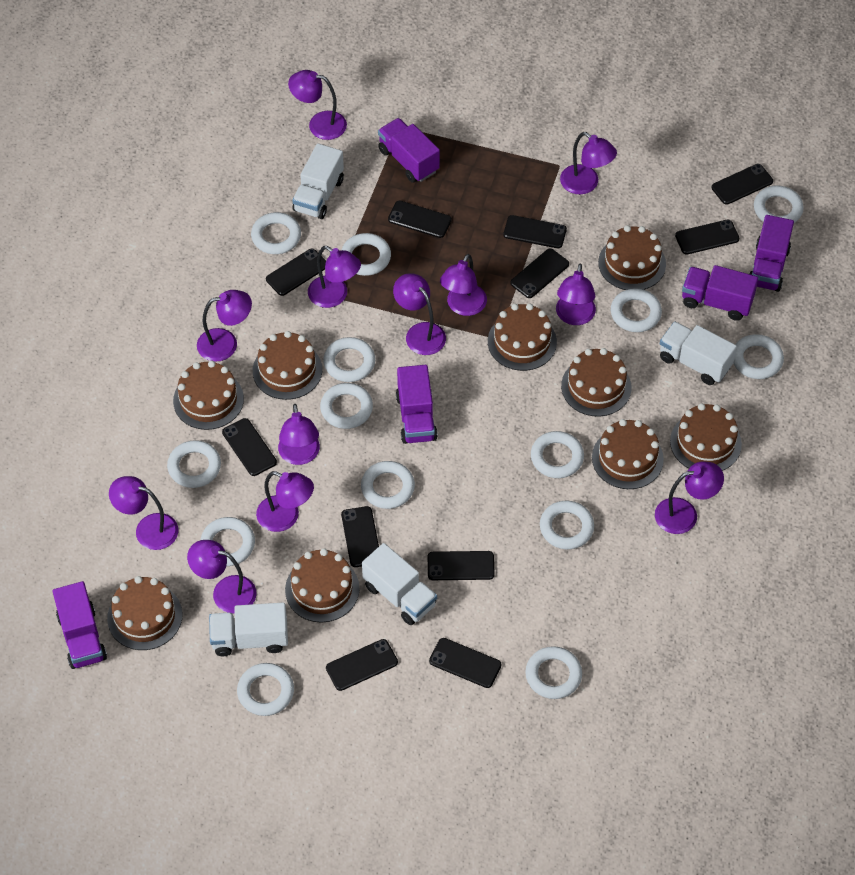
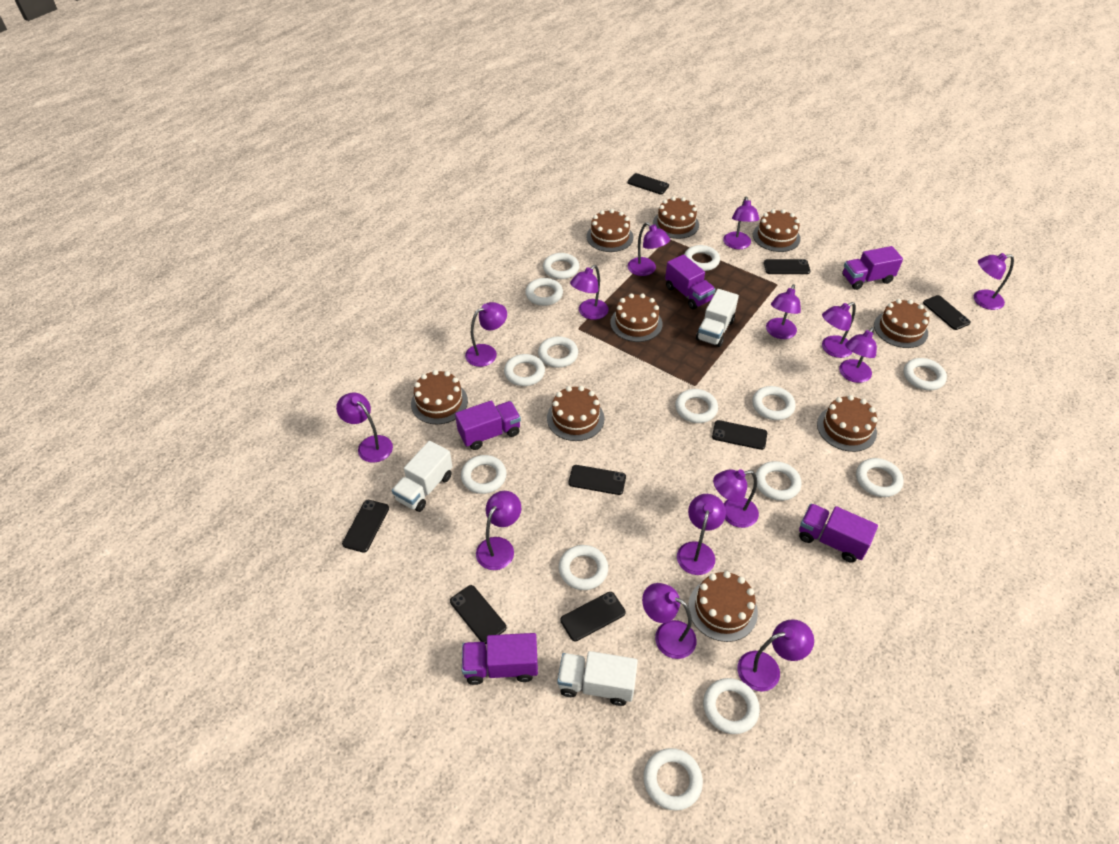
black phone: [222,418,277,476] [266,249,326,296] [326,639,398,691] [341,506,379,567] [388,201,452,238] [428,551,495,580] [429,638,501,688] [503,215,567,248] [510,249,569,298] [675,220,739,255] [711,164,773,205] = 11 -> [342,500,389,553] [450,585,506,644] [560,592,626,642] [569,465,626,495] [627,173,669,195] [712,420,767,450] [764,259,811,274] [923,295,971,330] = 8
purple lamp: [109,476,178,550] [187,540,257,613] [197,290,252,362] [256,471,314,532] [278,404,320,465] [288,70,347,140] [308,246,361,308] [393,273,446,355] [440,254,487,316] [556,263,596,325] [560,132,617,194] [655,461,724,534] = 12 -> [336,392,393,463] [465,302,507,367] [476,491,521,570] [570,265,608,320] [628,222,670,276] [642,583,696,659] [677,494,726,575] [713,469,759,528] [723,197,760,249] [737,619,814,691] [766,284,801,339] [822,302,856,358] [839,327,877,383] [974,253,1014,310] = 14
white truck: [209,603,288,656] [292,143,344,219] [362,543,437,625] [660,322,737,385] = 4 -> [392,441,453,512] [557,651,638,706] [696,289,739,347] = 3

